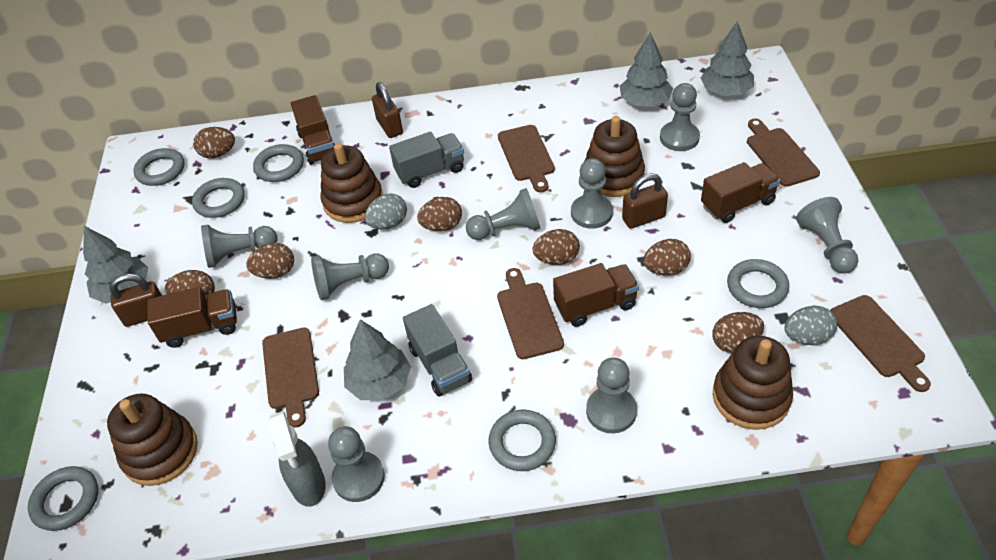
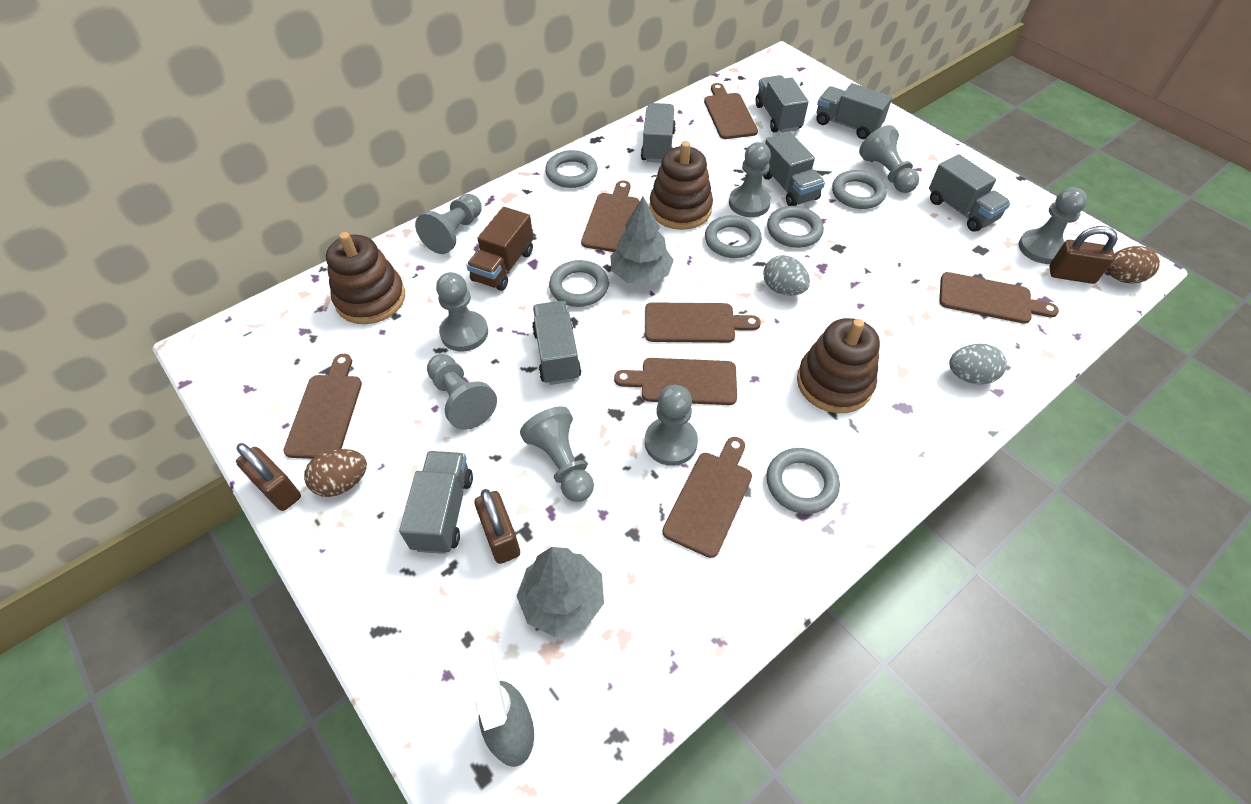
brown cutting board: [262,327,319,428] [497,268,564,359] [498,125,555,193] [747,118,820,187] [830,295,931,392] = 5 -> [284,354,362,459] [581,180,639,252] [614,358,737,405] [645,302,761,343] [662,437,752,558] [704,83,758,139] [939,272,1059,324] = 7
brown egg: [165,270,215,300] [193,127,235,158] [246,243,294,279] [417,197,462,231] [532,229,580,265] [643,239,691,276] [713,312,764,353] = 7 -> [304,449,367,497] [1107,246,1160,283] = 2
brown stacking toy: [107,393,198,486] [320,143,383,223] [584,116,645,197] [712,336,793,430] = 4 -> [326,232,405,324] [649,141,713,230] [797,318,880,413] = 3
brown truck: [147,287,237,348] [291,95,335,165] [553,263,639,327] [701,162,780,223] = 4 -> [466,207,533,291] = 1
grey tree: [83,226,148,303] [344,319,411,400] [620,32,673,107] [701,21,754,96] = 4 -> [517,547,604,637] [610,197,674,285] = 2
grey truck: [389,132,464,188] [403,304,472,397] = 2 -> [399,451,473,554] [532,301,581,385] [641,103,676,163] [755,75,809,133] [763,132,825,206] [816,83,892,139] [929,154,1010,232] = 7

